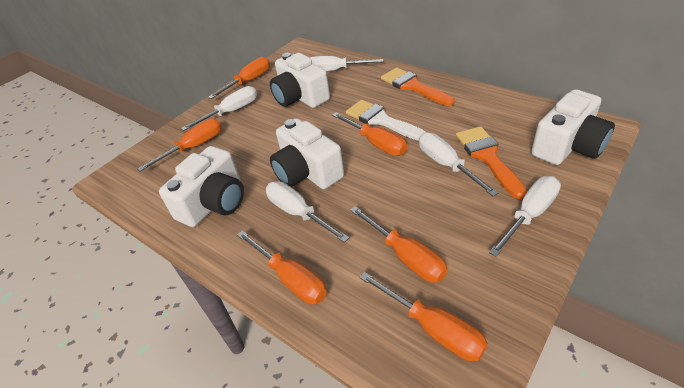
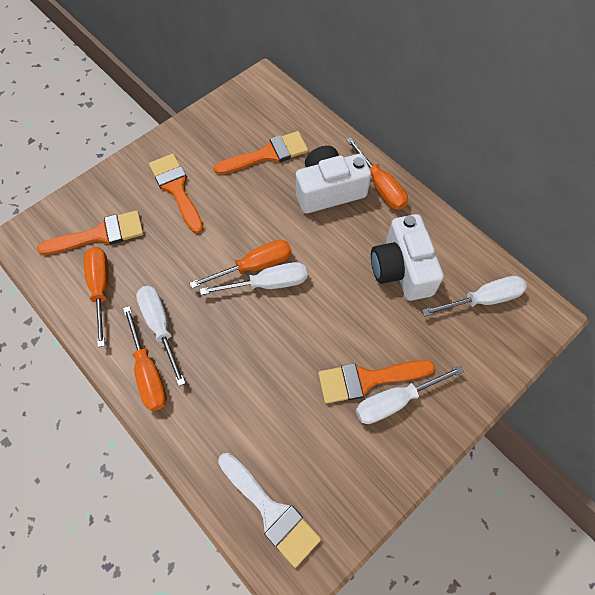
orange brush: [381,67,454,106] [456,126,527,199] = 2 -> [37,210,144,255] [149,154,204,234] [214,131,308,175] [318,360,435,404] = 4
orange screwdriver: [137,119,222,171] [208,57,270,99] [237,230,327,304] [332,112,407,156] [350,206,447,283] [359,272,488,361] = 6 -> [84,247,109,347] [123,306,167,411] [190,240,292,288] [346,137,408,210] = 4
white camera: [159,146,244,227] [270,53,330,108] [270,118,344,189] [531,89,615,165] = 4 -> [296,146,371,213] [371,214,444,301] = 2
white screwdriver: [181,86,257,131] [266,181,349,243] [310,56,384,72] [419,132,498,196] [489,176,561,257] = 5 -> [136,286,186,386] [200,262,307,295] [356,366,464,424] [422,276,527,316] = 4

